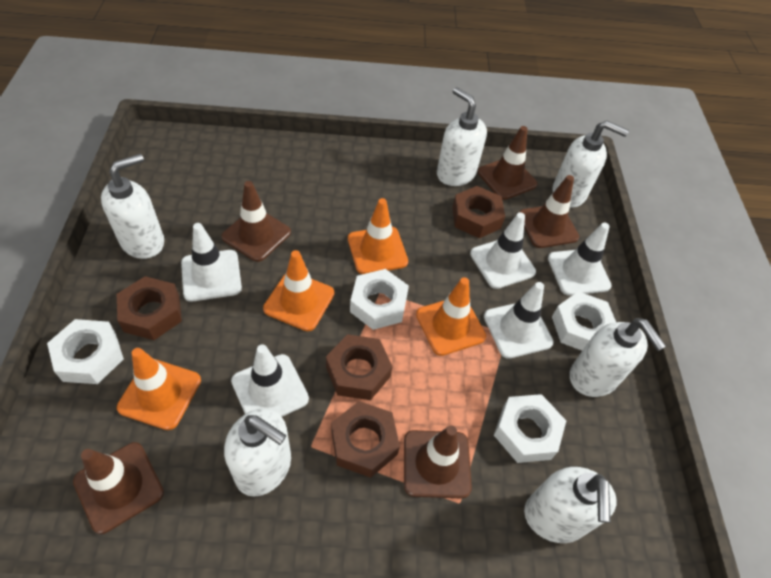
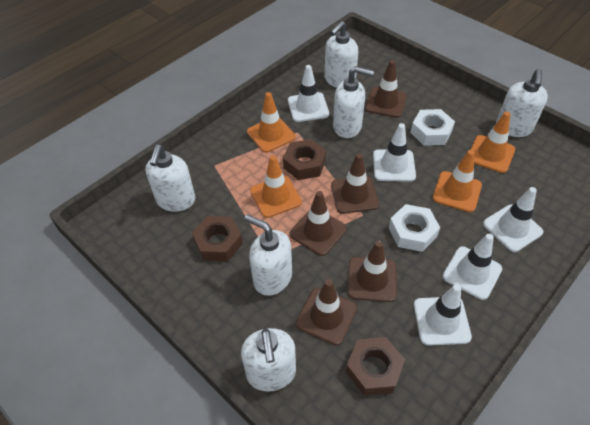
brown nut: [117,276,182,340] [326,334,393,400] [331,401,400,478] [452,186,505,238] = 4 -> [192,216,243,261] [283,139,326,180] [346,337,405,395] = 3
white nut: [47,319,124,384] [350,269,409,330] [494,394,566,463] [552,291,616,351] = 4 -> [389,204,440,252] [410,109,455,146] = 2

